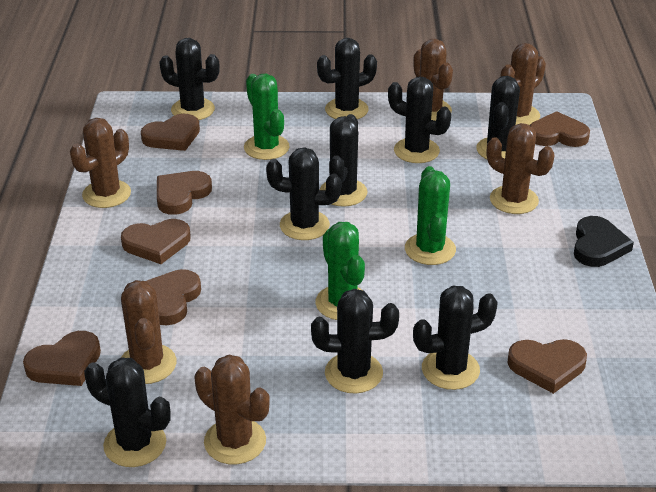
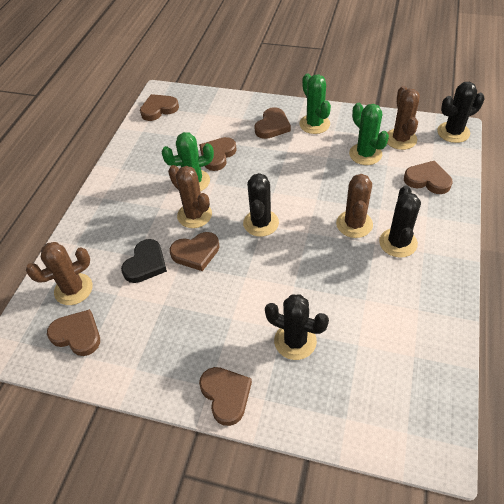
black cactus: [84,358,171,467] [159,38,220,120] [266,147,341,240] [311,289,399,394] [317,38,377,119] [320,114,368,207] [388,77,451,163] [413,285,498,390] [476,76,520,159] = 9 -> [243,173,279,237] [265,294,329,360] [379,185,421,258] [437,82,484,143] = 4
brown cactus: [70,118,131,208] [121,280,177,384] [194,355,270,464] [413,39,453,121] [487,123,555,214] [500,43,546,125] = 6 -> [26,242,93,305] [168,165,212,228] [336,174,373,238] [387,86,420,150] = 4

